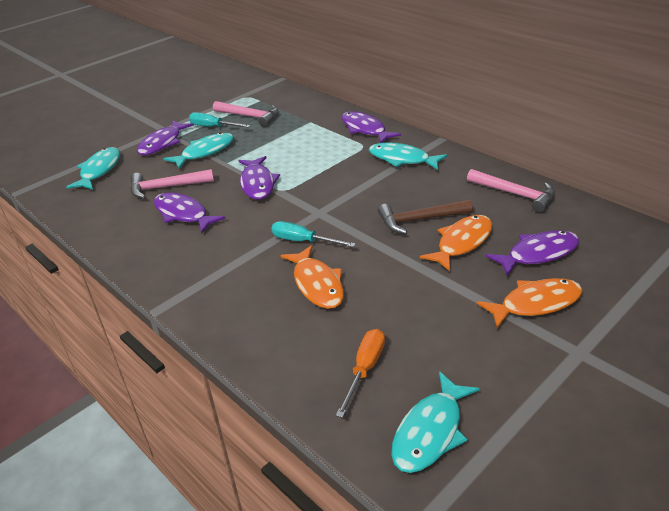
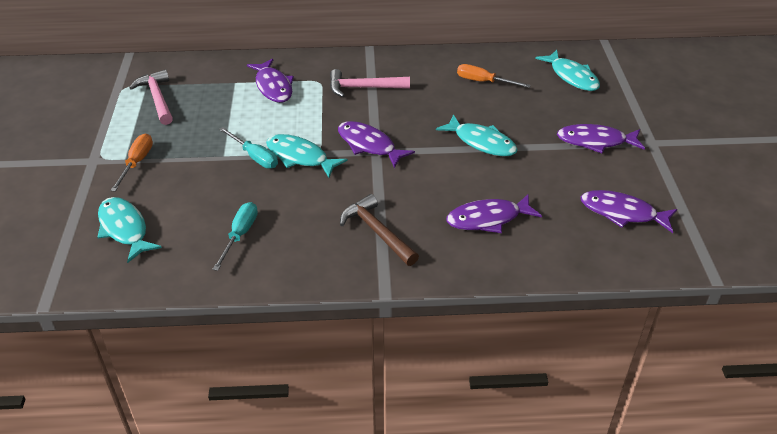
orange fish: [280,245,344,309] [420,215,492,272] [477,278,583,328] = 3 -> none = 0
orange screwdriver: [336,329,385,418] = 1 -> [110,134,153,192] [457,64,531,88] = 2
pink hammer: [130,169,214,199] [213,101,278,127] [467,169,555,213] = 3 -> [129,69,173,125] [330,69,410,97] = 2

